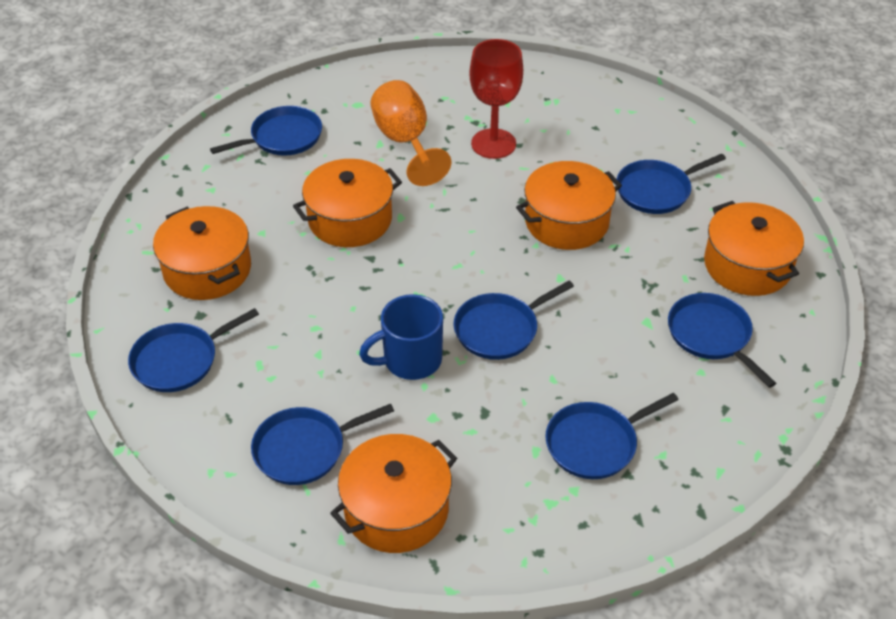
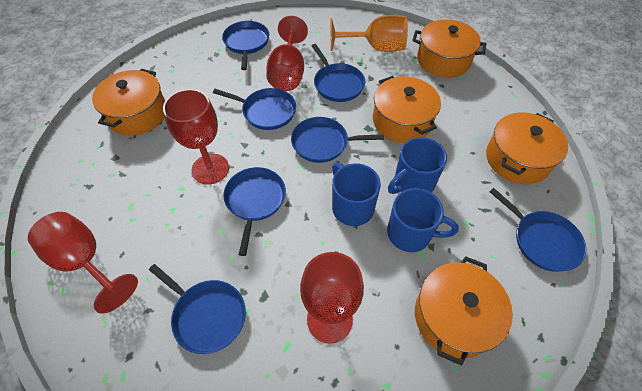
blue mug: [359,294,443,380] = 1 -> [332,162,381,226] [387,188,459,252] [388,137,447,194] = 3
red goblet: [469,39,523,159] = 1 -> [28,212,138,314] [163,89,229,184] [266,16,308,91] [300,252,364,344] = 4

